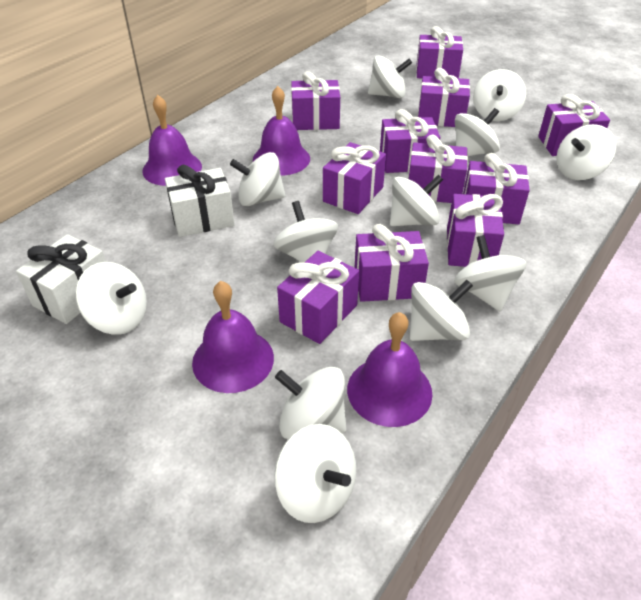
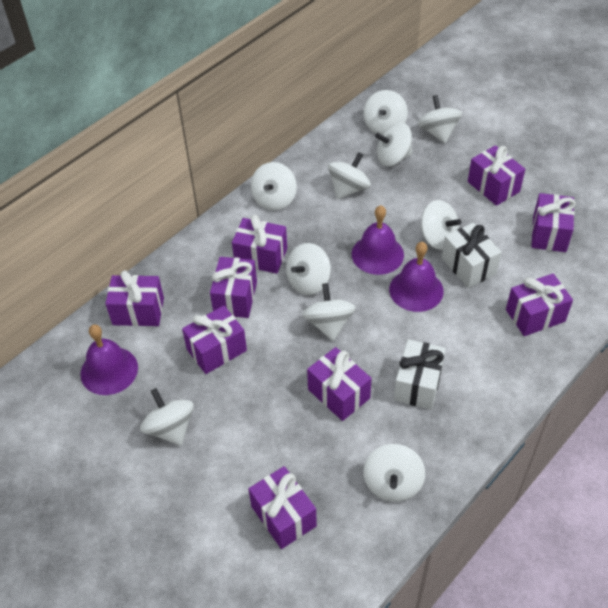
purple bell: [142,95,202,186] [192,281,274,393] [253,86,310,176] [347,312,433,427] = 4 -> [81,325,138,395] [352,205,404,275] [389,242,444,312] = 3
purple gift: [277,251,359,344] [291,71,340,130] [323,142,386,214] [355,224,429,302] [380,109,440,173] [408,134,468,203] [416,26,463,78] [418,68,470,127] [447,194,504,267] [463,153,530,225] [538,94,610,156] = 11 -> [105,270,164,326] [182,306,247,374] [210,257,257,318] [232,215,287,274] [249,466,317,549] [307,347,372,421] [468,145,525,206] [506,273,573,336] [531,193,576,252] = 9
white spinning top: [76,262,147,335] [230,152,285,206] [273,201,338,263] [274,424,356,523] [275,367,347,439] [368,55,412,98] [390,175,443,226] [410,280,473,341] [454,235,527,311] [455,108,500,156] [473,69,526,121] [556,124,616,180] = 12 -> [140,388,194,446] [251,162,297,211] [286,243,331,295] [302,283,356,341] [328,152,371,199] [363,90,408,135] [363,444,425,502] [375,122,412,166] [418,95,462,143] [420,200,461,250] = 10

